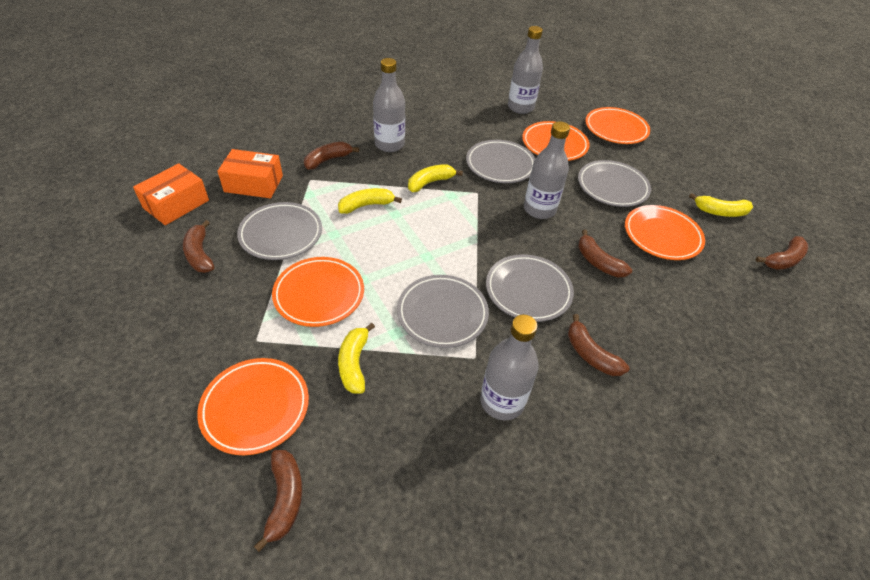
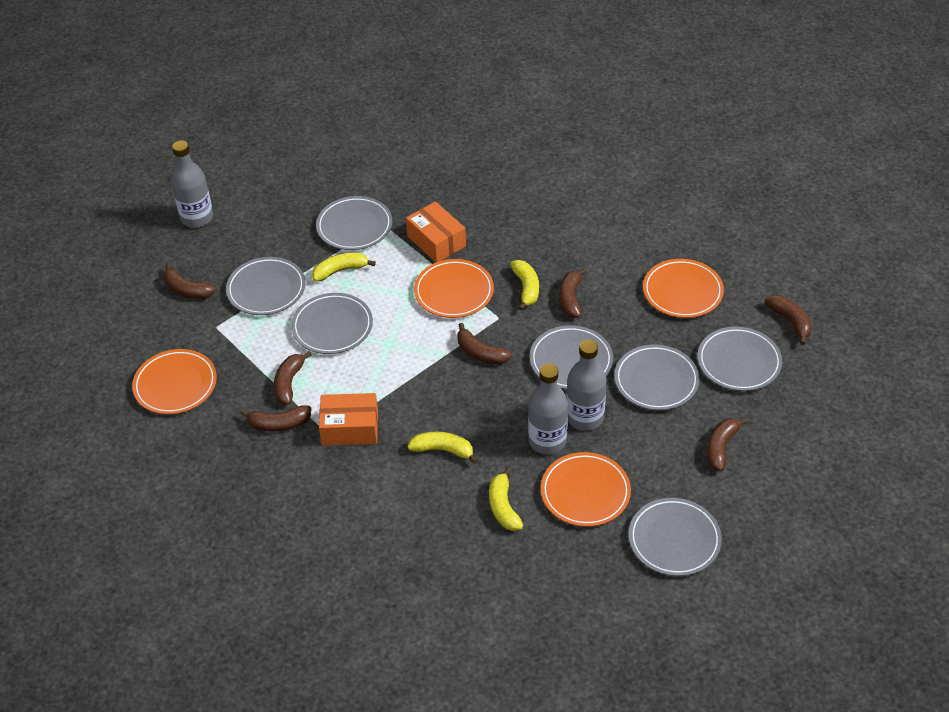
brown banana: [183,220,214,273] [254,450,302,552] [304,142,359,170] [568,314,629,376] [578,230,632,277] [756,236,808,270] = 6 -> [164,263,216,299] [240,405,311,432] [274,351,312,405] [457,323,512,364] [559,268,587,318] [706,417,748,471] [765,295,812,345] = 7
grey bottle: [373,58,405,152] [480,314,539,420] [508,26,543,114] [524,121,570,219] = 4 -> [171,140,213,228] [528,364,568,454] [566,340,607,430] = 3
grey plate: [237,202,322,260] [397,275,489,348] [466,140,535,183] [486,254,574,322] [578,160,651,207] = 5 -> [226,257,305,315] [291,293,373,354] [316,196,392,250] [530,325,613,389] [614,344,700,410] [628,498,722,576] [697,326,782,391] = 7
orange plate: [197,358,309,455] [272,257,364,327] [522,121,590,161] [585,107,650,144] [625,205,705,260] = 5 -> [132,349,217,414] [414,259,494,318] [541,452,631,527] [643,259,724,318] = 4

